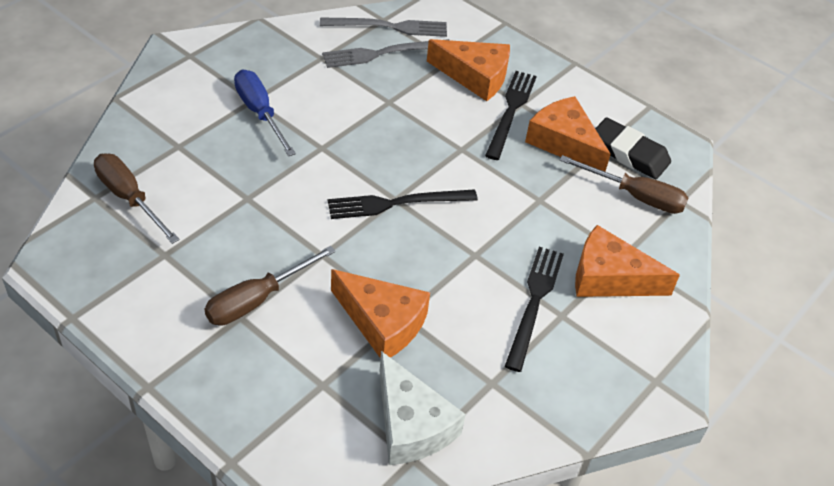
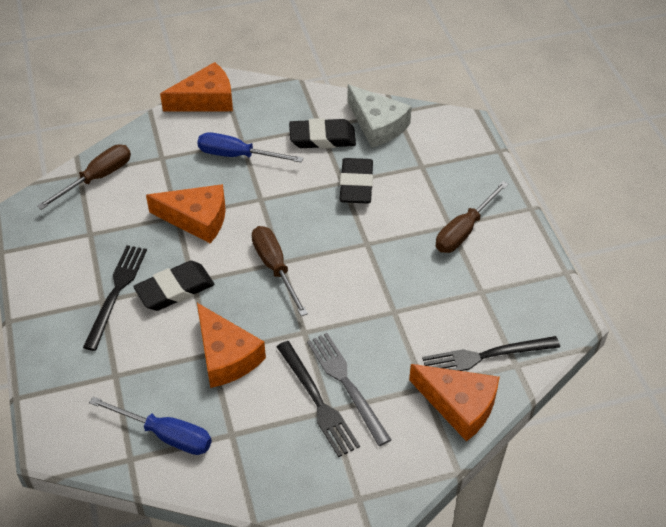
black eraser: [595,118,671,179] = 1 -> [133,261,214,311] [289,118,356,149] [340,158,373,204] = 3
blue screwdriver: [234,70,296,156] = 1 -> [89,396,212,455] [197,132,303,163] = 2
grey fork: [320,17,447,37] [322,39,449,68] = 2 -> [307,333,391,446] = 1

